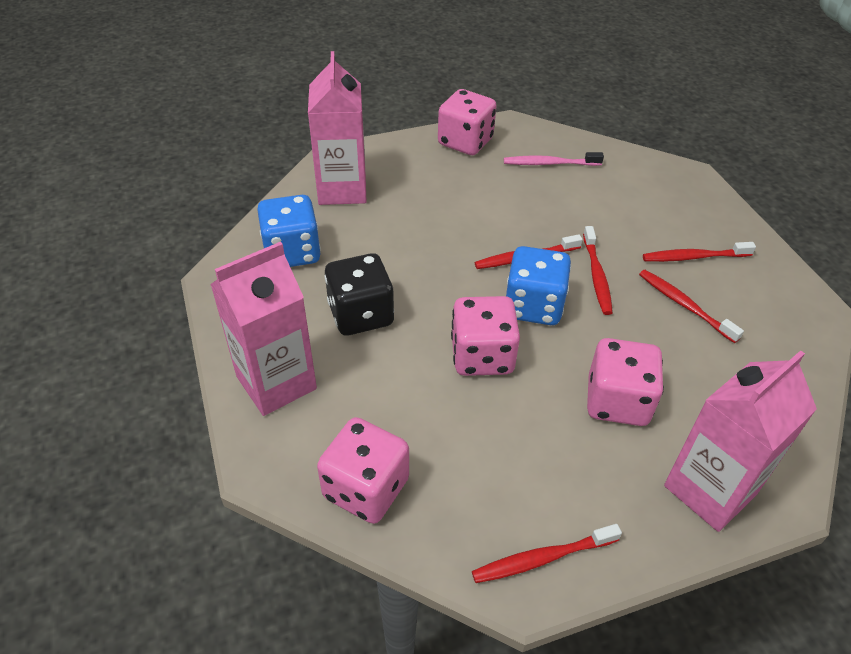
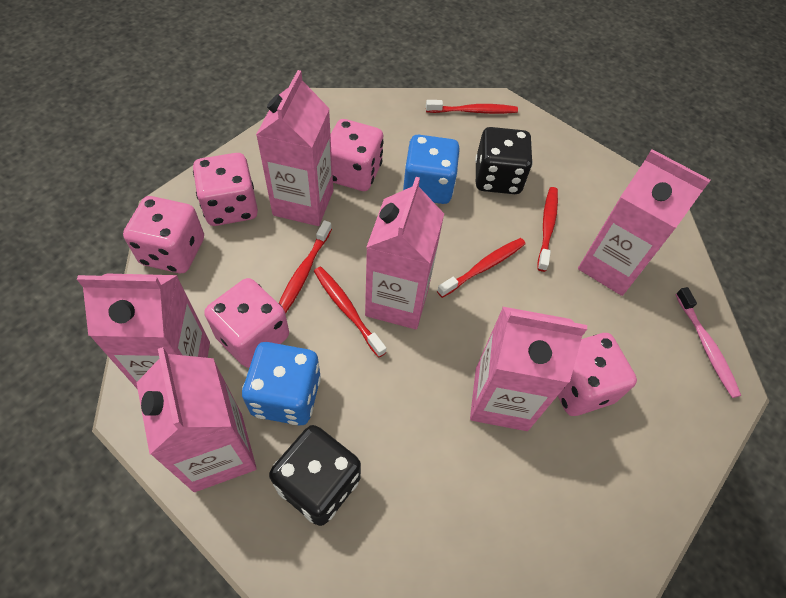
black dice: [324,253,394,336] = 1 -> [269,425,361,526] [475,127,533,194] = 2
pink carton: [210,242,317,416] [308,51,367,205] [664,350,817,532] = 3 -> [77,274,210,388] [136,347,257,492] [256,70,333,226] [365,177,444,329] [470,307,587,431] [578,149,710,296] = 6
pink dice: [317,417,409,524] [438,89,497,155] [451,296,520,376] [587,338,664,426] = 4 -> [123,196,204,273] [193,153,258,226] [204,278,289,368] [330,119,384,191] [558,333,637,416] = 5

